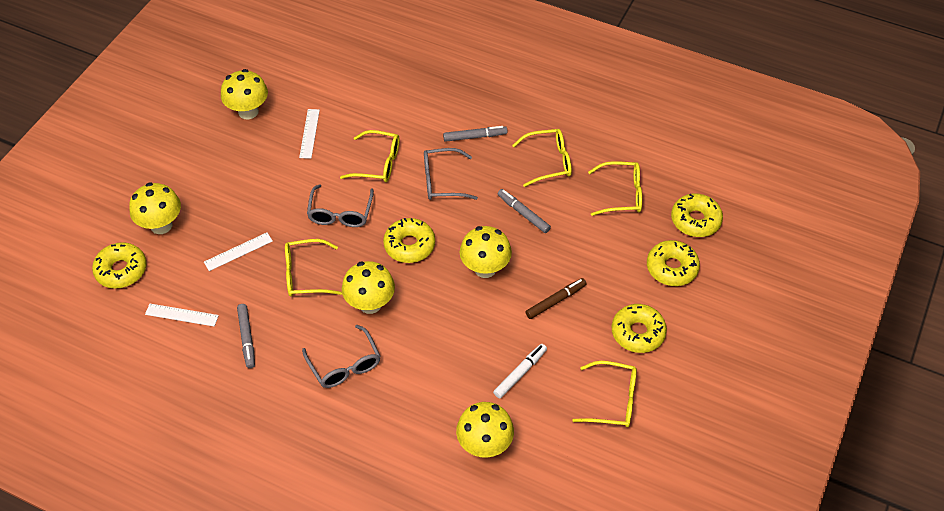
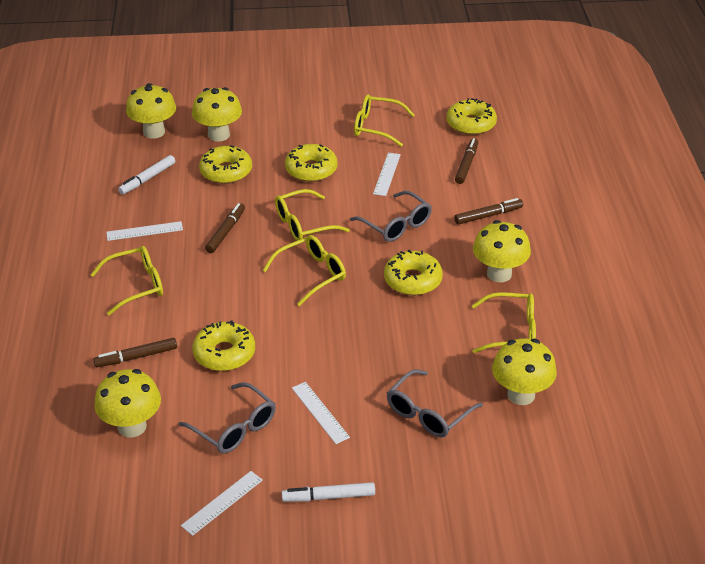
brown marker: [526,278,587,319] = 1 -> [93,338,177,367] [205,203,245,253] [454,198,523,225] [455,138,478,184] = 4
grey marker: [237,304,255,368] [443,126,508,142] [498,189,551,233] = 3 -> none = 0
white marker: [493,344,547,399] = 1 -> [118,155,175,194] [282,482,375,502] = 2
white ruler: [145,304,219,326] [204,233,273,271] [299,109,320,159] = 3 -> [106,221,183,241] [181,471,263,536] [292,382,350,444] [373,153,401,196] = 4

